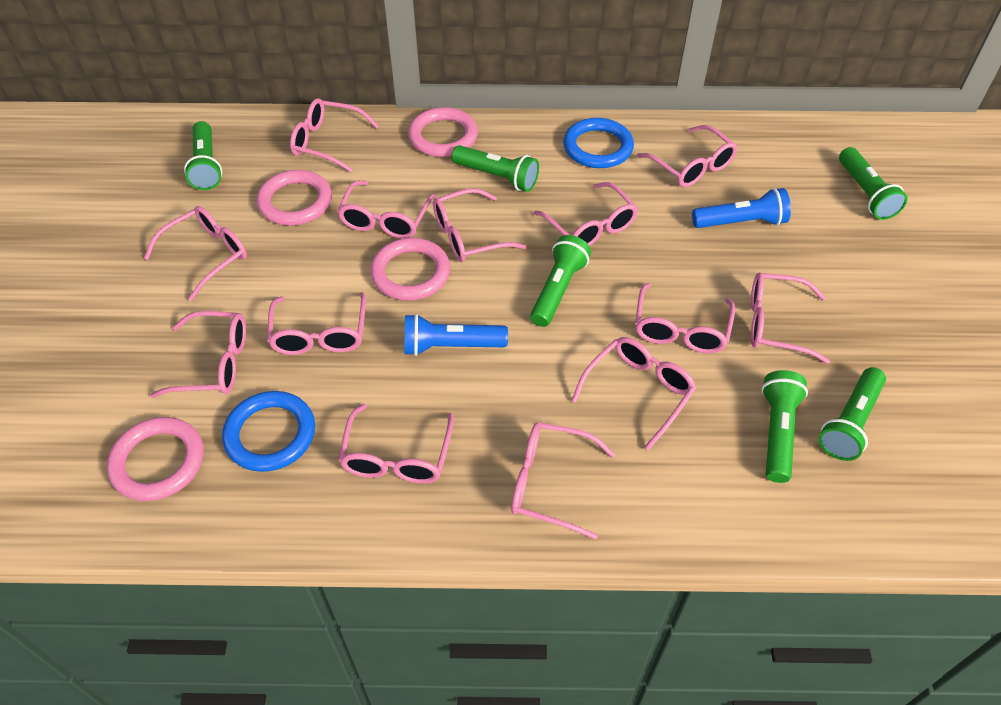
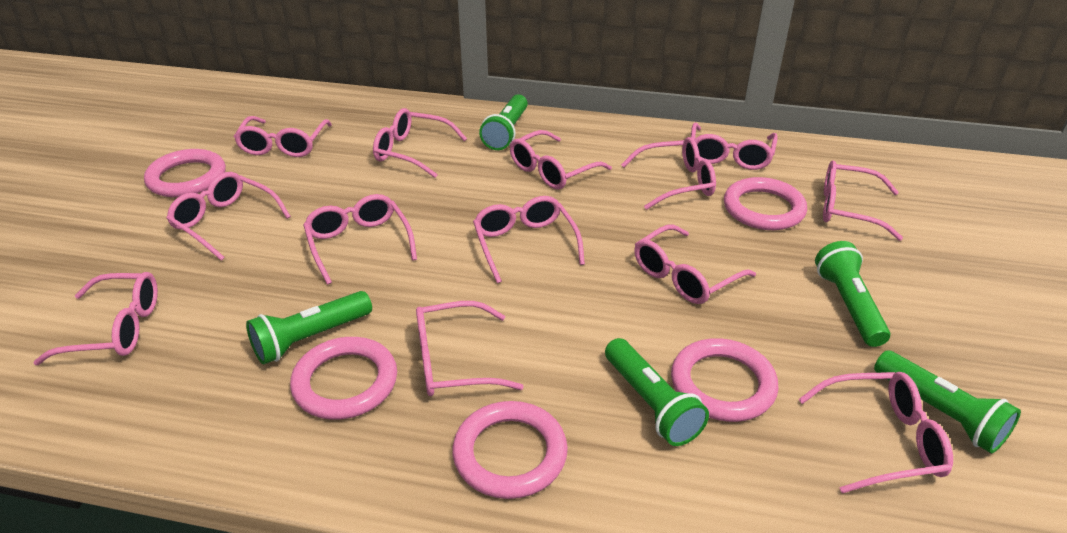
blue flashlight: [404,314,508,356] [692,188,791,228] = 2 -> none = 0
blue ring: [222,391,315,472] [563,118,634,168] = 2 -> none = 0
green flashlight: [184,121,222,190] [452,145,539,192] [530,235,591,327] [761,370,808,483] [819,367,886,461] [839,147,908,220] = 6 -> [246,291,372,365] [479,94,528,150] [605,338,709,446] [815,241,890,347] [874,350,1021,454] = 5
pink ring: [107,417,204,501] [257,170,332,225] [370,238,450,301] [408,107,478,157] = 4 -> [144,149,226,197] [290,337,397,420] [452,401,568,499] [671,338,779,422] [724,177,807,230] = 5

